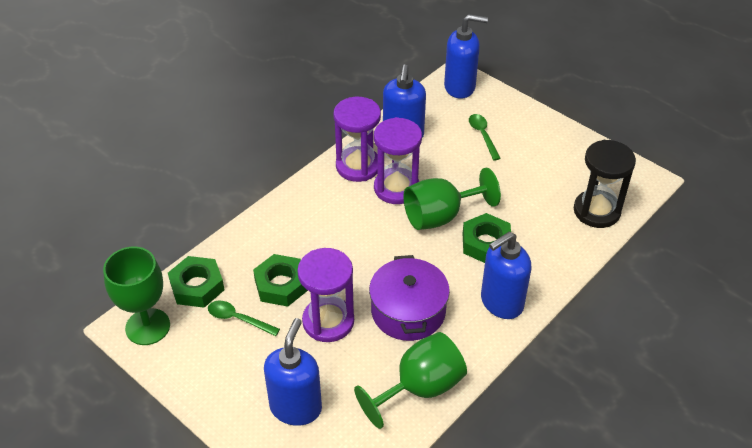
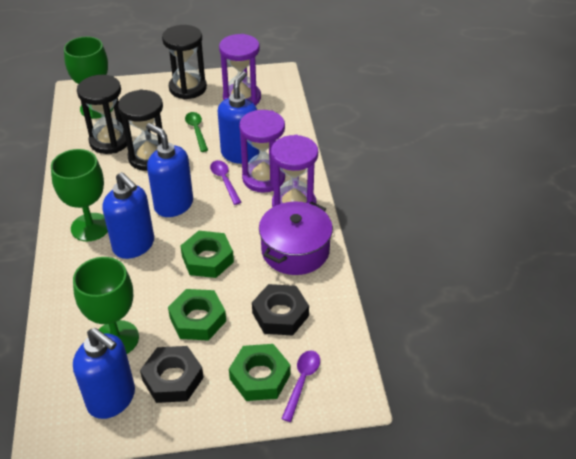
black hourglass: [574,140,636,228] = 1 -> [77,75,127,154] [118,89,163,171] [162,25,207,99] = 3
black nut: none = 0 -> [140,346,204,403] [252,284,309,335] = 2
green spoon: [208,301,280,336] [469,114,501,161] = 2 -> [185,112,208,152] = 1
purple spoon: none = 0 -> [210,160,242,205] [281,350,320,422] = 2

